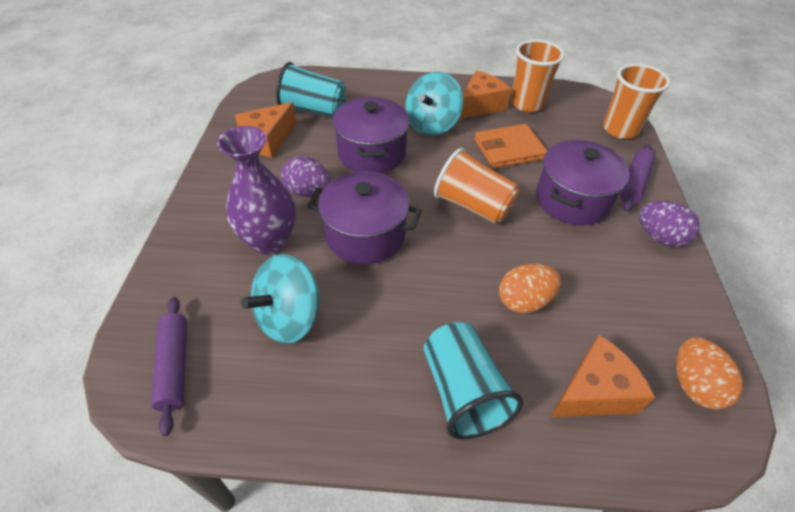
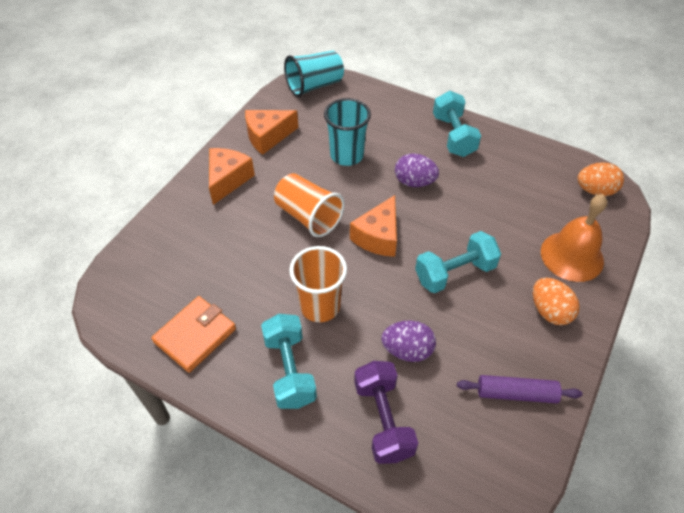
orange bell: none = 0 -> [541,194,607,282] = 1
orange cup: [434,148,520,224] [511,40,565,112] [603,64,670,139] = 3 -> [274,173,345,237] [289,246,347,322] = 2
purple dumbbell: none = 0 -> [354,361,418,464] = 1
purple pot: [307,171,422,265] [332,97,409,173] [536,140,630,225] = 3 -> none = 0
purple rolling pin: [151,297,187,436] [620,144,655,212] = 2 -> [457,375,582,403] = 1
purple vase: [217,126,296,254] = 1 -> none = 0
turquoise dumbbell: none = 0 -> [261,314,317,409] [415,231,501,293] [433,91,481,157] = 3
turquoise spinning top: [240,254,320,344] [405,72,464,135] = 2 -> none = 0

